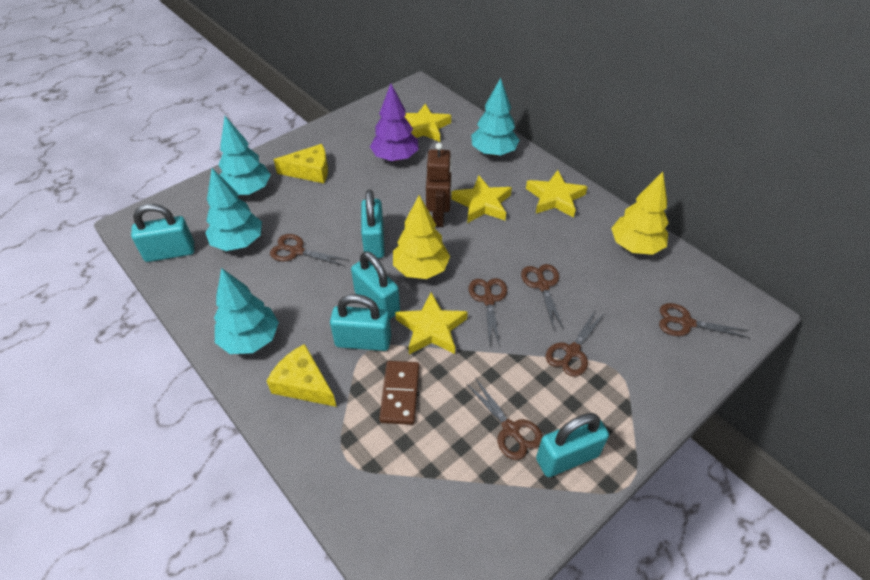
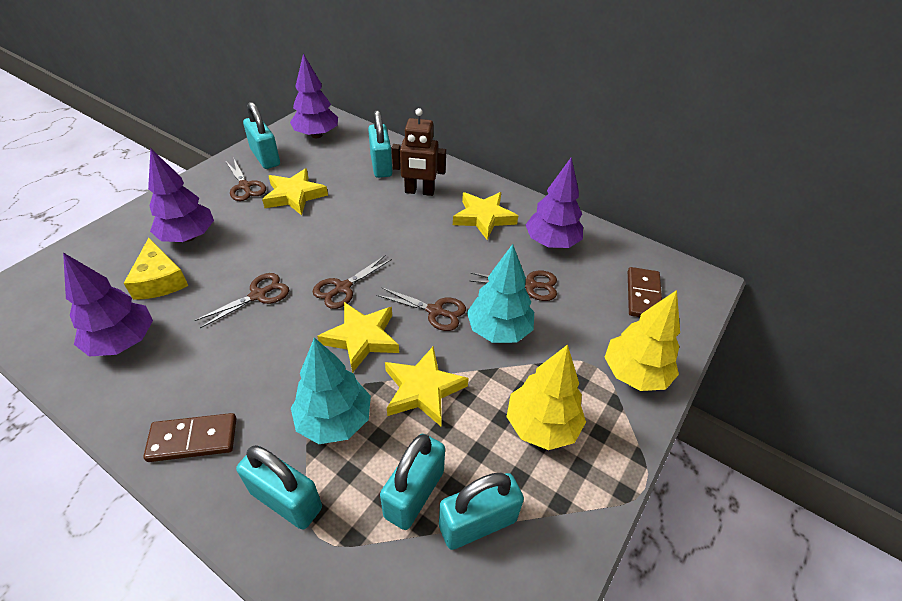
brown domino: [379,361,420,425] = 1 -> [143,413,237,462] [628,267,662,317] = 2
brown scissors: [270,234,348,266] [466,378,543,460] [468,278,507,347] [521,264,564,330] [546,309,605,377] [659,303,750,338] = 6 -> [195,273,289,328] [226,159,266,201] [313,255,392,309] [376,287,466,331] [470,271,557,301] = 5
purple tree: [370,84,419,161] = 1 -> [63,253,153,357] [148,148,214,242] [290,54,338,138] [526,157,583,248] = 4
turquoise tree: [205,168,262,251] [214,268,279,354] [219,116,271,195] [471,78,519,156] = 4 -> [291,337,371,444] [467,244,534,343] = 2
yellow cheese: [267,344,337,407] [274,144,328,183] = 2 -> [124,238,188,300] = 1

